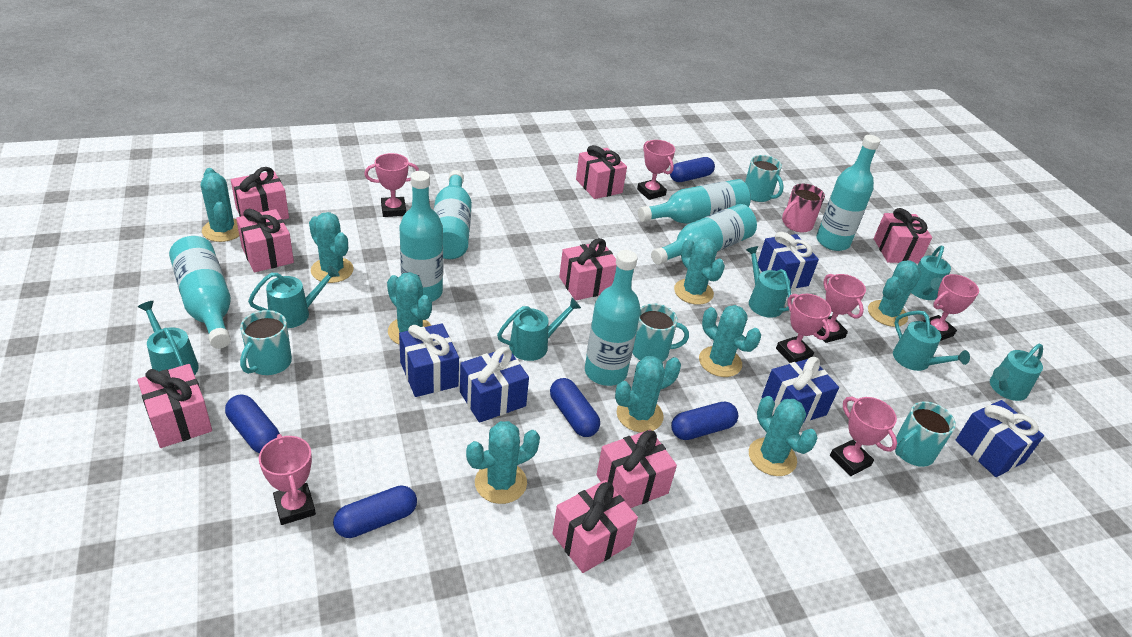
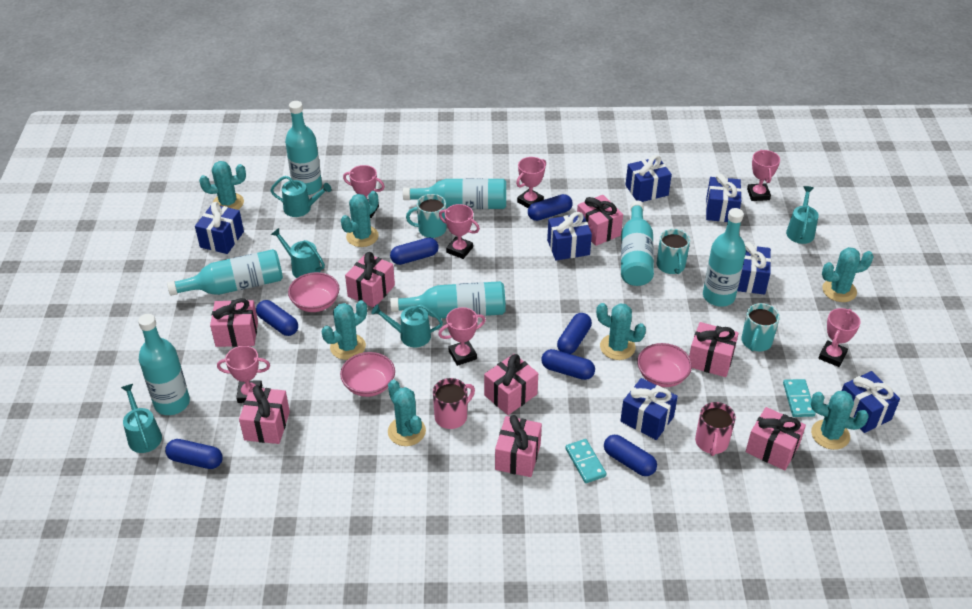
blue capsule: [225,394,280,453] [333,485,417,538] [550,378,600,437] [670,157,715,182] [671,402,738,440] = 5 -> [165,439,223,469] [256,300,298,336] [390,238,439,265] [528,194,573,221] [541,349,595,380] [557,313,592,354] [604,435,657,476] = 7
blue gift: [399,323,459,397] [460,347,529,423] [758,232,819,289] [762,357,839,423] [956,400,1044,477] = 5 -> [195,202,244,254] [547,212,592,260] [620,378,678,440] [626,155,672,202] [706,174,742,222] [737,242,771,295] [842,371,900,433] = 7
pink bowl: none = 0 -> [288,272,339,312] [340,352,395,397] [637,343,692,387] = 3
pink mug: [782,184,825,233] = 1 -> [433,378,475,429] [695,402,736,456] = 2
turquoise cactus: [201,168,239,242] [309,212,354,283] [387,272,432,345] [466,421,540,504] [615,356,681,433] [674,237,725,305] [699,305,761,377] [749,396,818,476] [868,260,922,327] = 9 -> [199,161,246,210] [322,300,367,360] [341,191,379,247] [388,380,426,446] [596,303,646,360] [811,391,869,450] [822,247,874,302] = 7
turquoise domino: none = 0 -> [565,439,606,483] [783,379,816,417] = 2
turquoise mug: [240,310,292,375] [632,304,689,362] [745,155,784,202] [895,401,956,467] = 4 -> [406,194,446,238] [657,229,690,274] [741,303,780,351] = 3
turquoise watering can: [138,301,199,375] [248,265,340,328] [497,298,581,361] [746,246,792,318] [893,310,970,371] [911,246,951,300] [990,344,1043,401] = 7 -> [121,384,162,453] [270,176,331,217] [271,228,325,278] [371,304,443,347] [786,186,819,244] = 5

